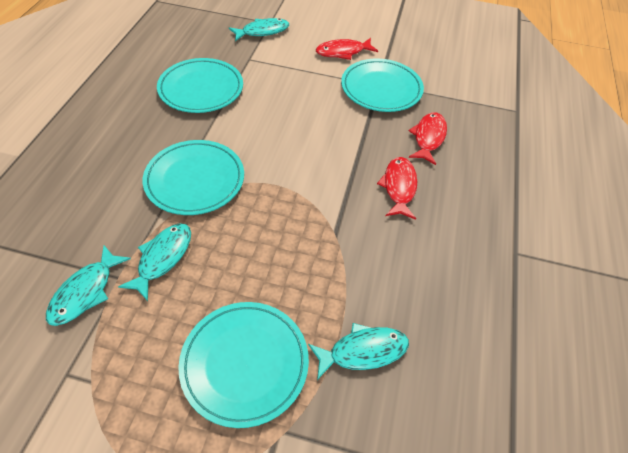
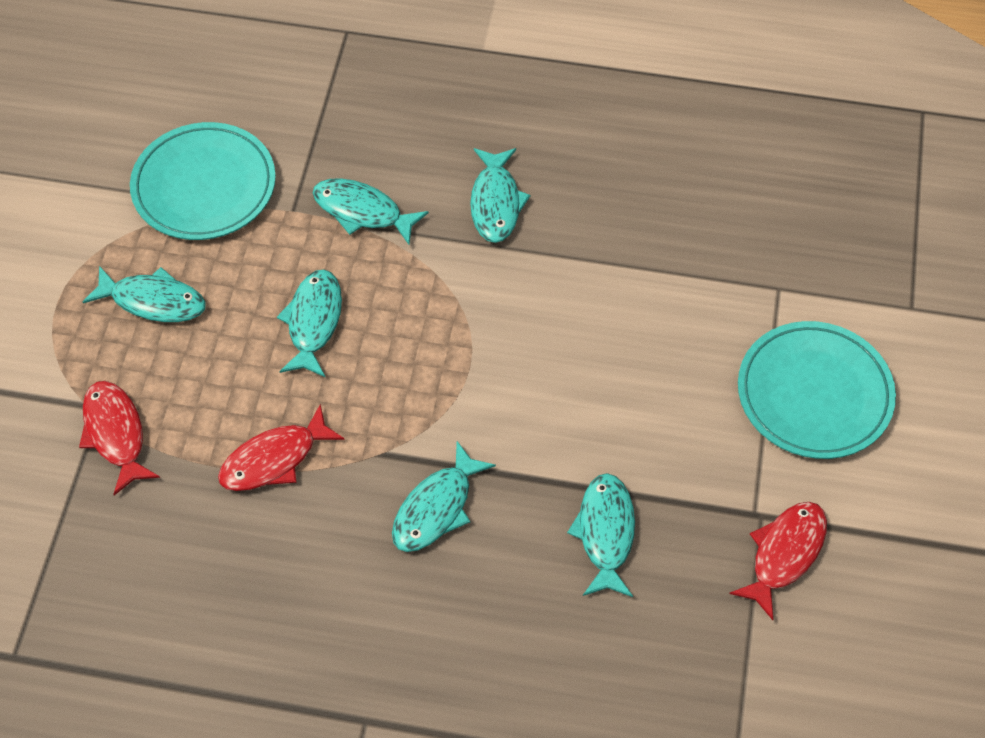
turquoise fish: [46,245,131,326] [118,223,191,301] [229,18,289,41] [308,323,409,380] = 4 -> [83,266,206,322] [277,269,342,378] [313,178,429,245] [392,441,496,552] [470,148,530,243] [567,473,635,597] = 6
turquoise plate: [143,140,244,215] [157,58,243,113] [178,302,309,428] [341,59,424,112] = 4 -> [130,122,276,240] [738,321,896,459] = 2

